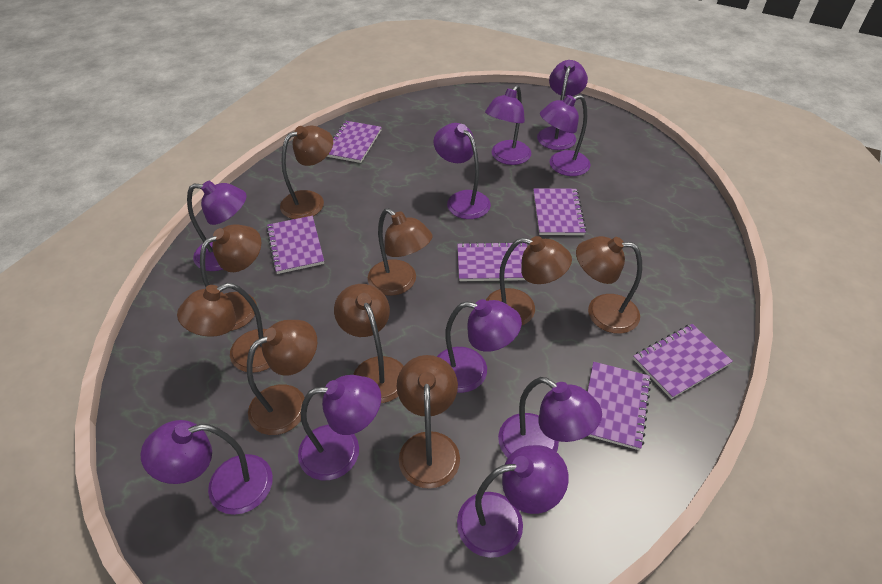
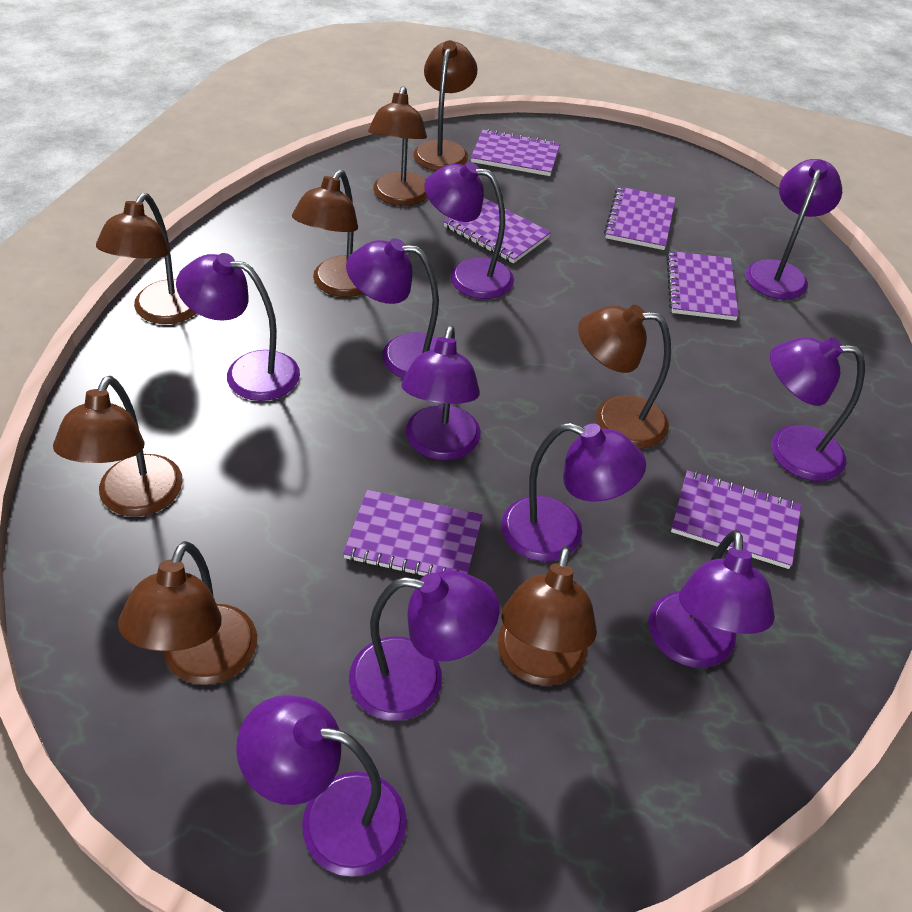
brown lamp: [177,283,270,373] [200,224,261,331] [247,320,317,435] [280,126,333,219] [334,284,403,403] [368,208,432,296] [397,355,460,489] [486,236,572,325] [576,236,642,334] = 9 -> [53,376,183,517] [96,193,196,324] [118,541,257,685] [292,170,364,297] [368,86,428,206] [413,40,478,171] [498,546,597,686] [578,305,671,449] = 8

